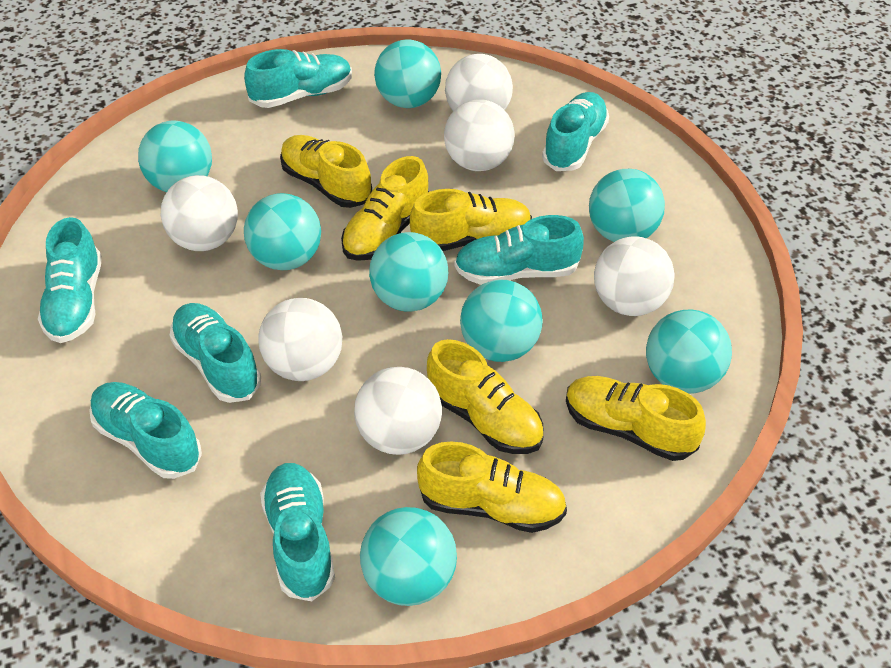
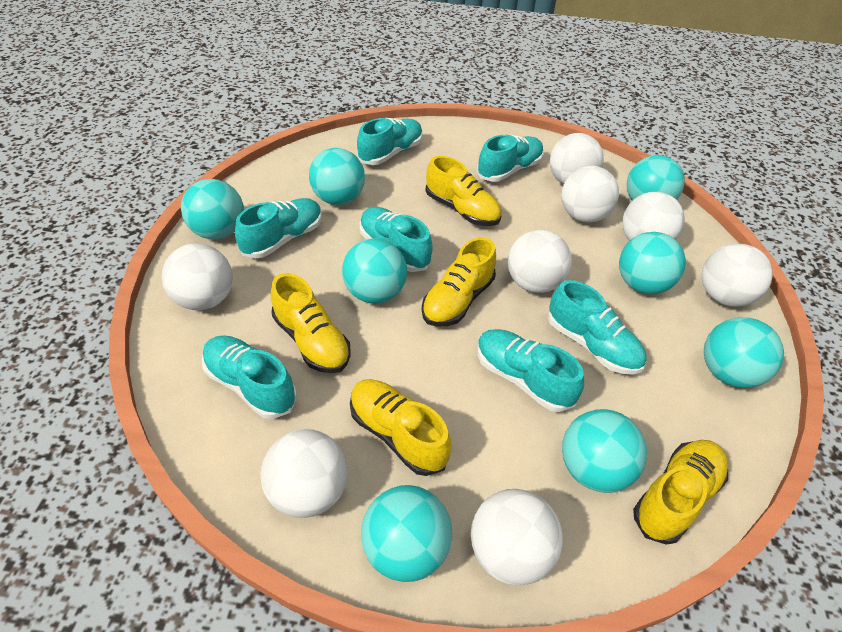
white ball: [161,175,238,251] [258,298,343,381] [354,367,442,455] [444,99,515,171] [445,54,513,111] [594,236,675,316] = 6 -> [162,243,233,310] [260,429,348,518] [471,489,563,585] [508,230,572,293] [550,133,604,184] [561,166,619,223] [622,192,685,241] [701,244,773,307] = 8
yellow shoe: [280,135,372,208] [341,156,429,261] [410,189,532,251] [417,442,567,533] [427,339,544,454] [566,376,706,461] = 6 -> [271,273,351,373] [350,379,452,476] [422,237,496,326] [426,156,502,226] [633,440,728,545] = 5

